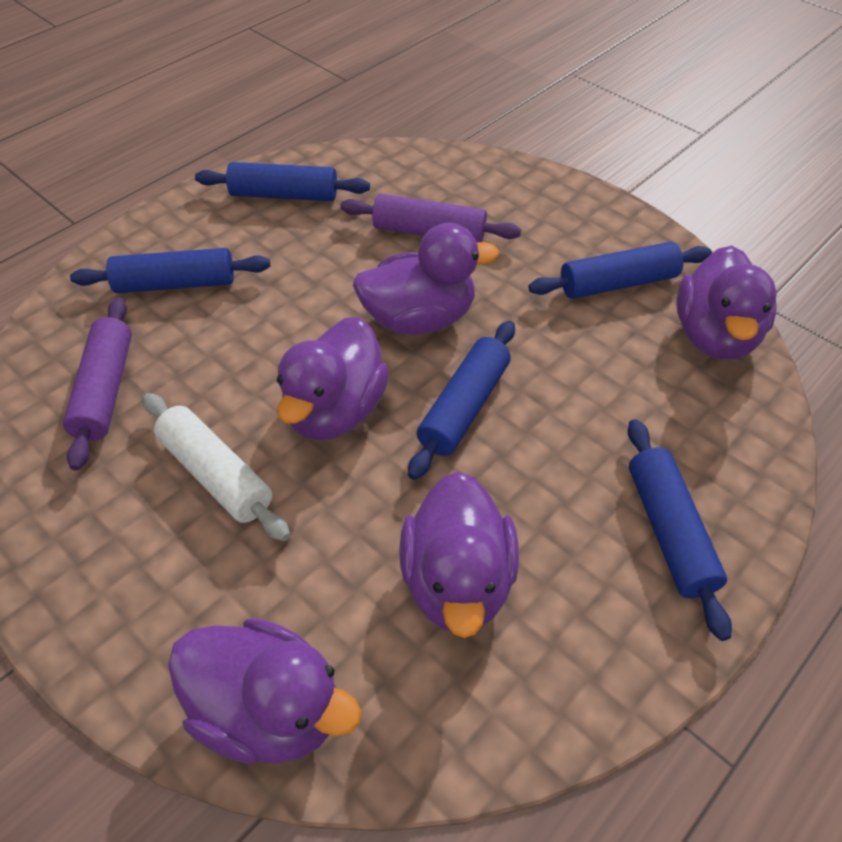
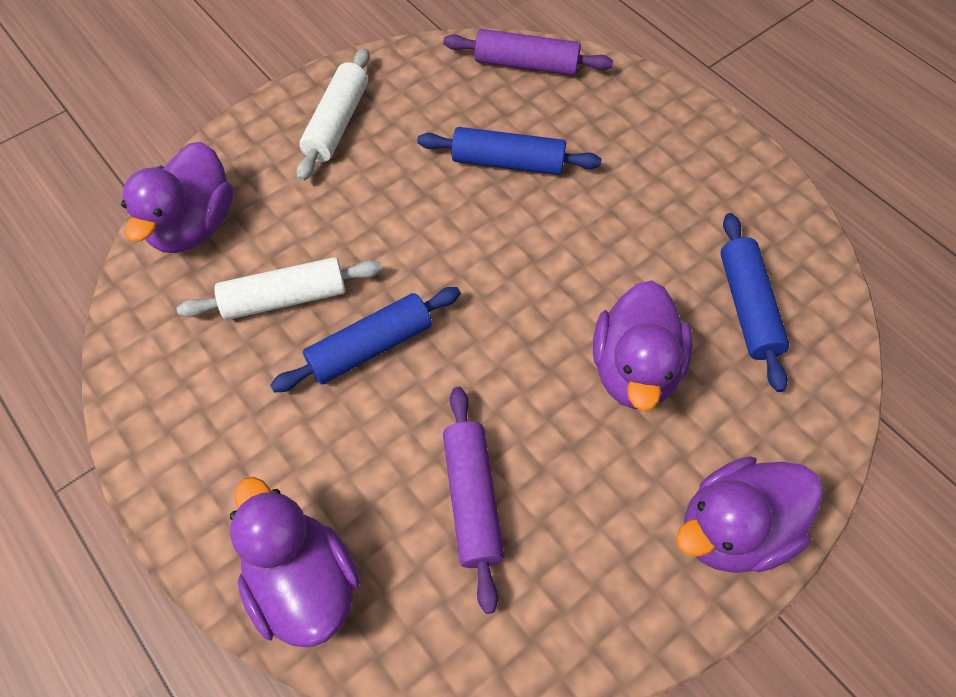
blue rolling pin: [70,248,270,293] [195,162,370,201] [408,321,515,480] [528,242,712,299] [628,419,732,641] = 5 -> [270,287,461,393] [417,127,602,175] [720,213,789,392] = 3
purple duck: [168,618,361,764] [277,317,390,440] [353,223,499,335] [399,471,519,638] [676,246,777,359] = 5 -> [121,142,234,253] [230,477,360,648] [593,280,693,411] [676,456,823,573] = 4
white rolling pin: [142,393,290,541] = 1 -> [177,257,382,320] [296,48,370,181] = 2

